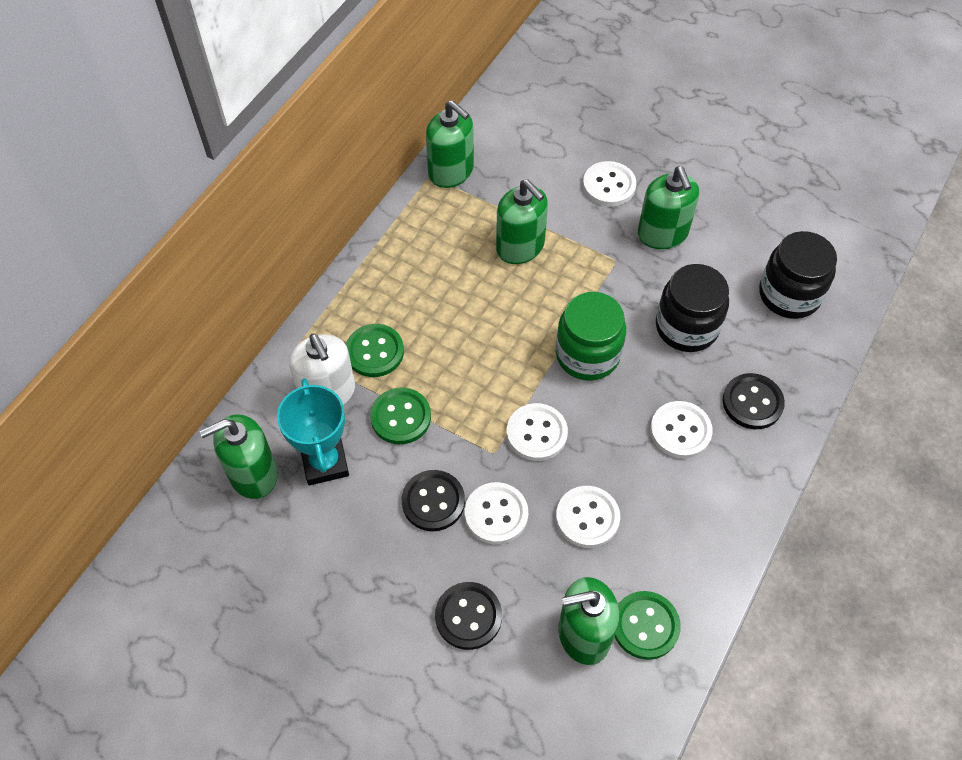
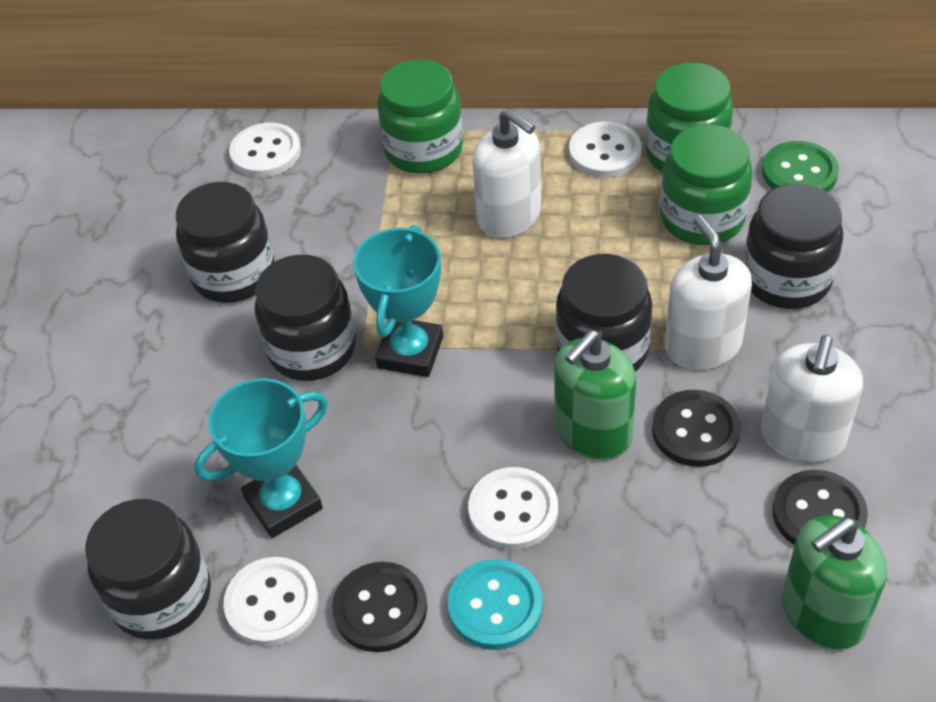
black jar: [656,264,729,352] [759,231,837,319] = 2 -> [85,499,211,640] [176,182,275,303] [255,255,356,381] [556,254,652,372] [743,183,843,309] = 5
green button: [346,324,404,377] [370,388,431,444] [615,591,681,660] = 3 -> [762,141,839,192] = 1
green jar: [556,292,626,381] = 1 -> [377,59,463,174] [645,63,733,173] [660,125,753,245] = 3
green soap dispenser: [199,414,278,499] [426,100,474,188] [496,179,548,264] [558,577,619,665] [638,166,699,249] = 5 -> [554,330,636,460] [782,515,887,650] = 2
turquoise button: none = 0 -> [448,559,543,650] = 1
turquoise trophy: [277,378,349,485] = 1 -> [194,378,328,538] [353,225,443,377] = 2
white button: [465,482,528,544] [507,403,568,461] [556,486,620,548] [583,161,636,206] [650,401,713,459] = 5 -> [223,557,318,647] [229,123,301,177] [468,467,558,550] [569,122,642,178] = 4
white soap dispenser: [289,333,355,405] = 1 -> [472,108,541,238] [665,215,752,370] [761,335,863,463] = 3

